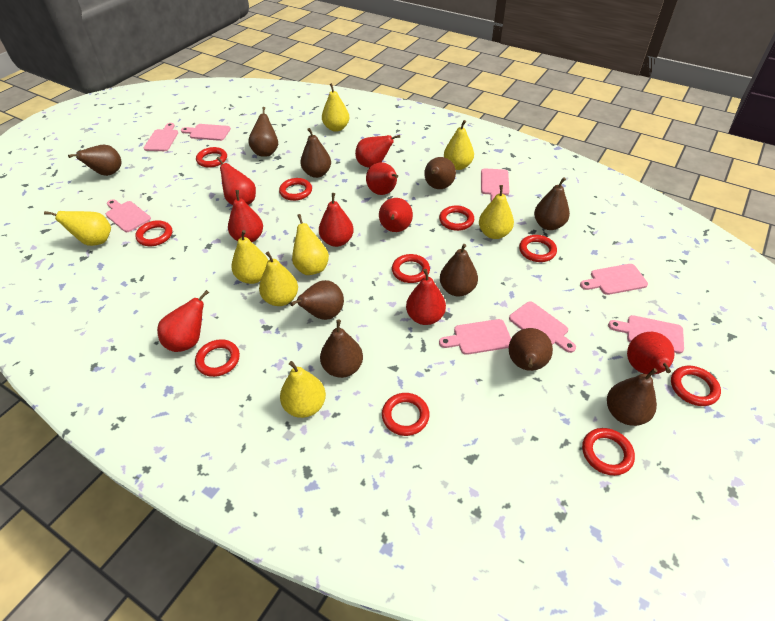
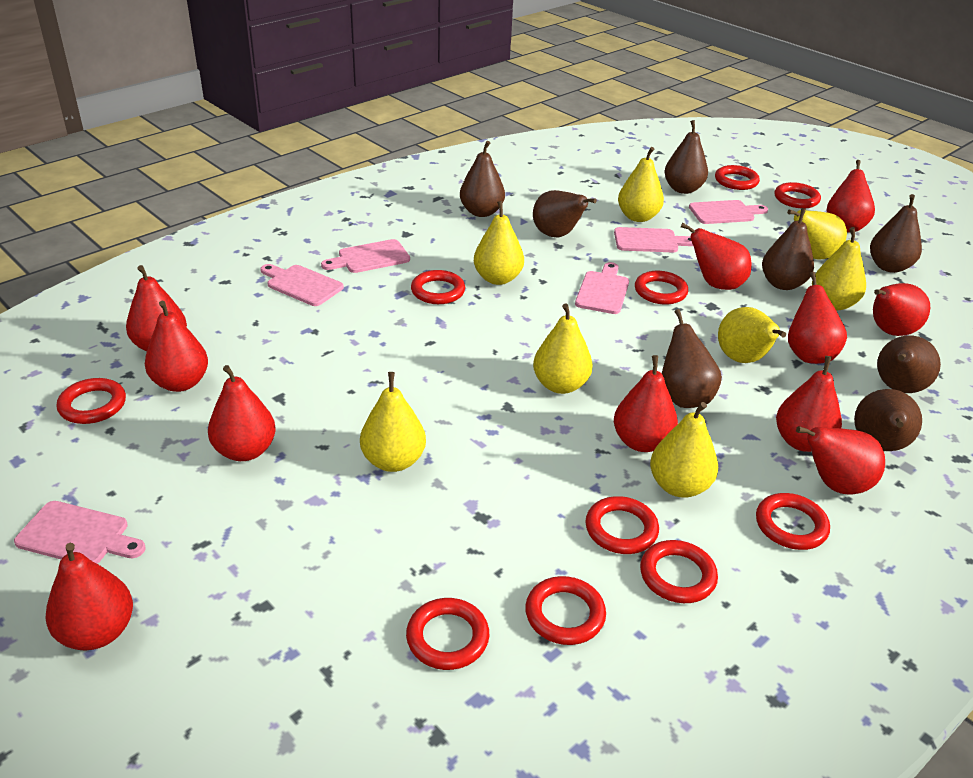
brown pear: [68,145,121,176] [248,107,278,157] [290,280,344,320] [300,128,331,178] [320,320,363,378] [424,157,456,189] [440,244,478,296] [509,328,553,371] [534,177,570,230] [607,368,657,426] = 10 -> [460,141,505,217] [533,190,597,238] [662,309,722,408] [664,120,708,194] [762,208,814,290] [854,389,922,451] [870,194,922,273] [877,335,941,393] = 8
pink cutting board: [106,199,151,232] [144,123,178,151] [181,124,231,141] [439,319,511,355] [481,169,509,201] [509,301,576,353] [580,264,648,295] [608,315,684,353] = 8 -> [14,501,145,564] [260,264,344,306] [321,239,410,273] [575,262,629,314] [614,227,693,252] [689,200,768,224] = 6
red pear: [157,290,209,352] [216,157,256,205] [228,190,263,242] [319,193,354,247] [355,135,400,168] [366,162,398,195] [379,198,413,232] [406,269,446,325] [627,332,675,374] = 9 -> [45,543,133,650] [126,265,187,352] [145,301,208,392] [208,365,276,461] [614,355,678,452] [681,223,752,290] [776,356,842,452] [788,272,847,364] [796,426,885,495] [826,160,875,233] [873,283,930,336] = 11

